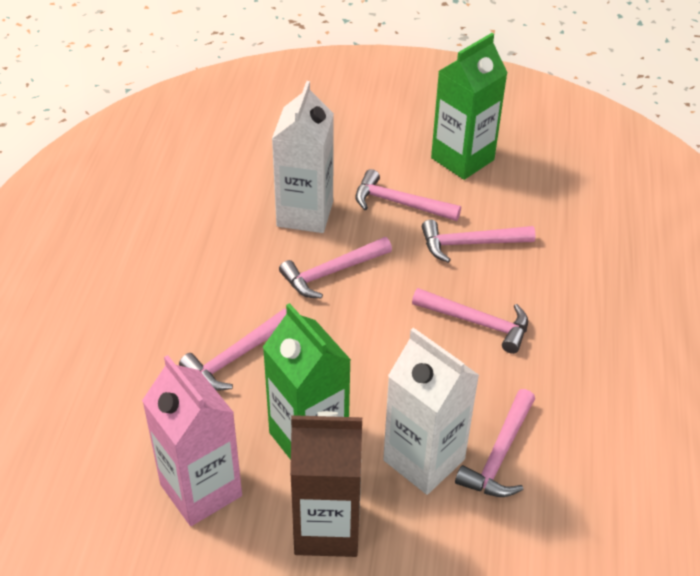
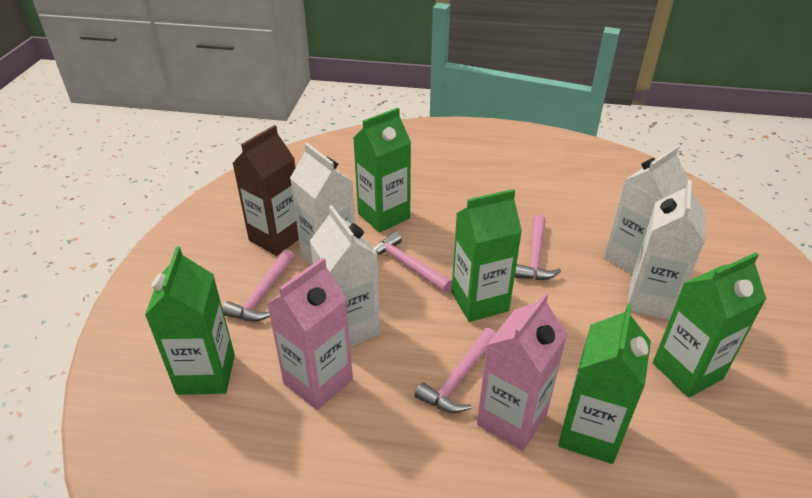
green carton: [263,303,351,460] [431,33,507,180] = 2 -> [145,247,235,395] [353,108,411,233] [452,189,522,322] [559,304,651,464] [653,252,766,398] = 5
pink carton: [142,355,242,526] = 1 -> [267,257,353,410] [477,292,567,451] = 2
pink hammer: [179,309,287,391] [279,237,392,298] [356,169,461,221] [412,288,528,354] [422,220,536,263] [455,389,535,497] = 6 -> [222,249,295,322] [373,231,452,292] [414,328,495,413] [514,214,561,280] = 4
white carton: [272,81,334,233] [383,328,479,495] = 2 -> [290,143,355,265] [310,205,380,347] [604,145,688,275] [627,180,706,320] = 4

